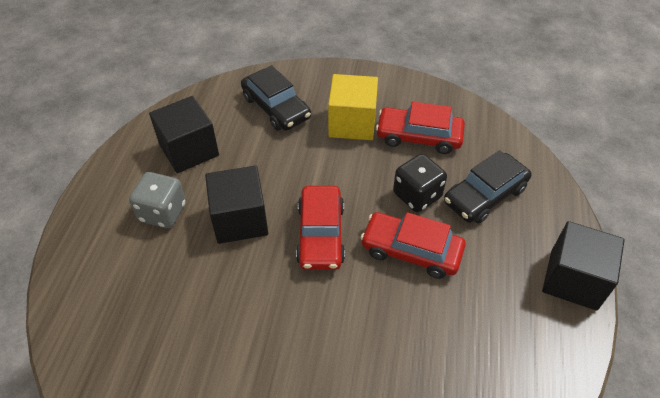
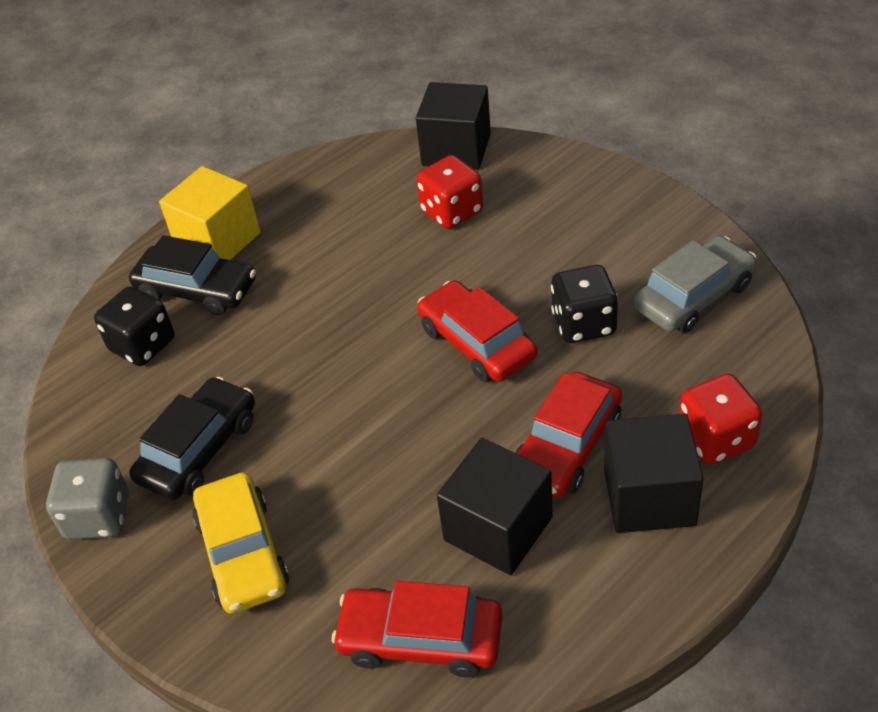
black dice: [393,154,447,212] = 1 -> [94,286,175,366] [551,265,618,343] = 2
grey car: none = 0 -> [633,236,757,333] = 1
red dice: none = 0 -> [417,155,483,229] [679,374,763,464] = 2
yellow car: none = 0 -> [192,472,289,614] = 1

